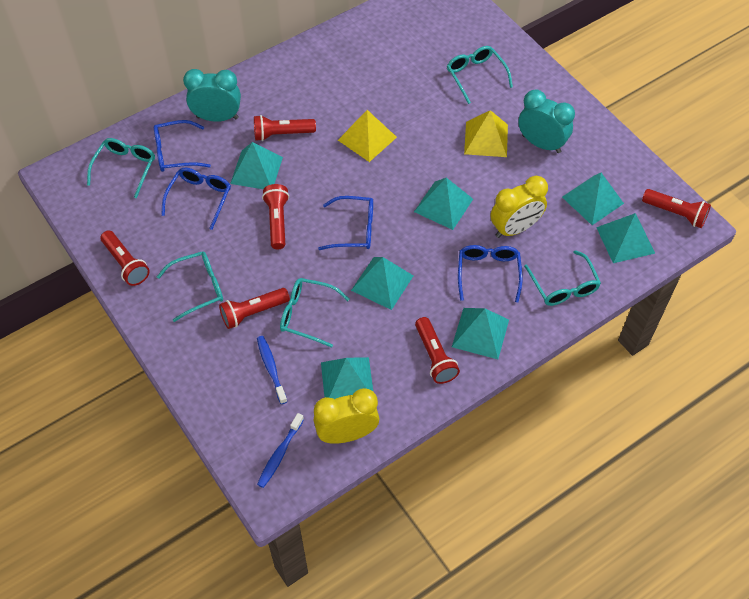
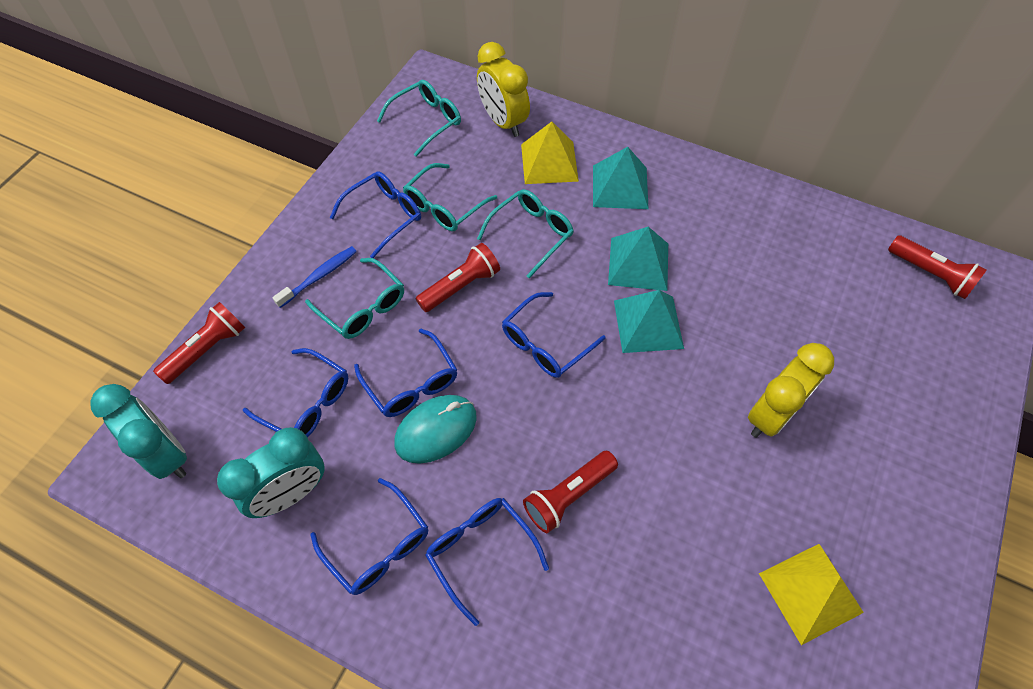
blue glasses: [154,120,211,172] [161,168,231,230] [318,196,373,250] [458,245,523,302] = 4 -> [243,348,348,437] [311,478,428,595] [330,171,421,258] [354,329,458,417] [425,498,549,626] [502,292,606,378] = 6
blue toothbrush: [257,336,287,404] [257,413,304,488] = 2 -> [272,246,357,308] = 1
red flashlight: [101,230,150,286] [219,288,290,329] [254,115,316,141] [262,184,289,249] [415,317,460,384] [642,189,711,228] = 6 -> [153,302,245,384] [416,243,500,312] [523,451,618,533] [888,235,987,299] = 4
turquoise glasses: [87,138,155,198] [157,251,223,322] [280,278,350,348] [447,46,513,104] [524,250,601,306] = 5 -> [305,258,404,339] [377,80,461,157] [403,163,497,231] [477,189,574,279] = 4
turquoise mouse: none = 0 -> [394,395,477,464] = 1
turquoise pyramid: [230,142,283,189] [321,357,373,399] [351,257,413,310] [414,178,473,230] [452,308,509,359] [562,173,624,225] [596,213,655,263] = 7 -> [593,147,649,209] [608,227,668,291] [614,290,684,353] = 3

